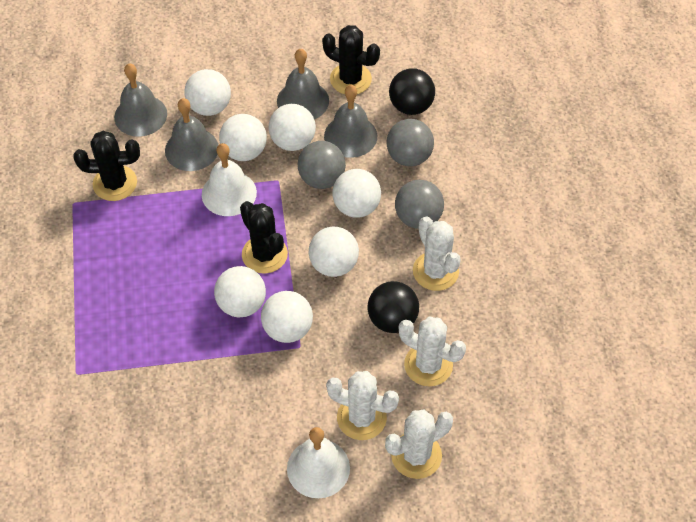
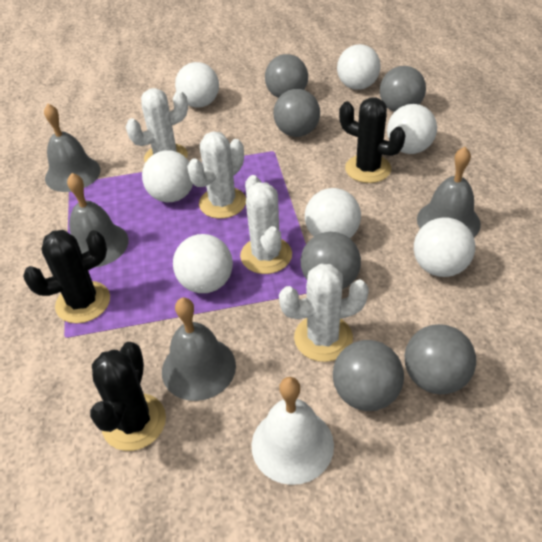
black ball: [368,281,419,333] [389,68,435,115] = 2 -> none = 0
grey ball: [298,141,346,189] [386,119,434,166] [395,180,444,229] = 3 -> [265,54,308,98] [273,89,320,137] [301,232,361,289] [333,340,404,411] [380,66,426,112] [405,324,476,394] = 6
white bell: [202,143,257,216] [287,427,350,498] = 2 -> [252,377,334,485] = 1

